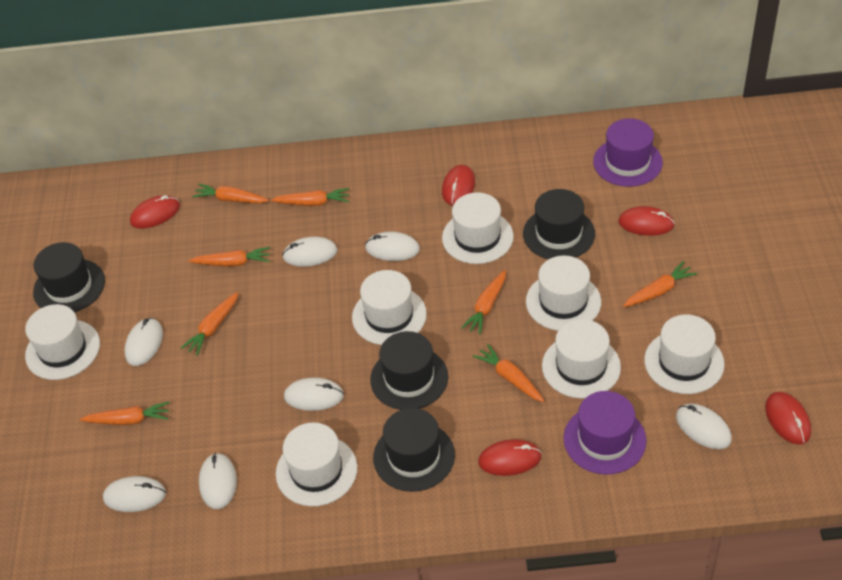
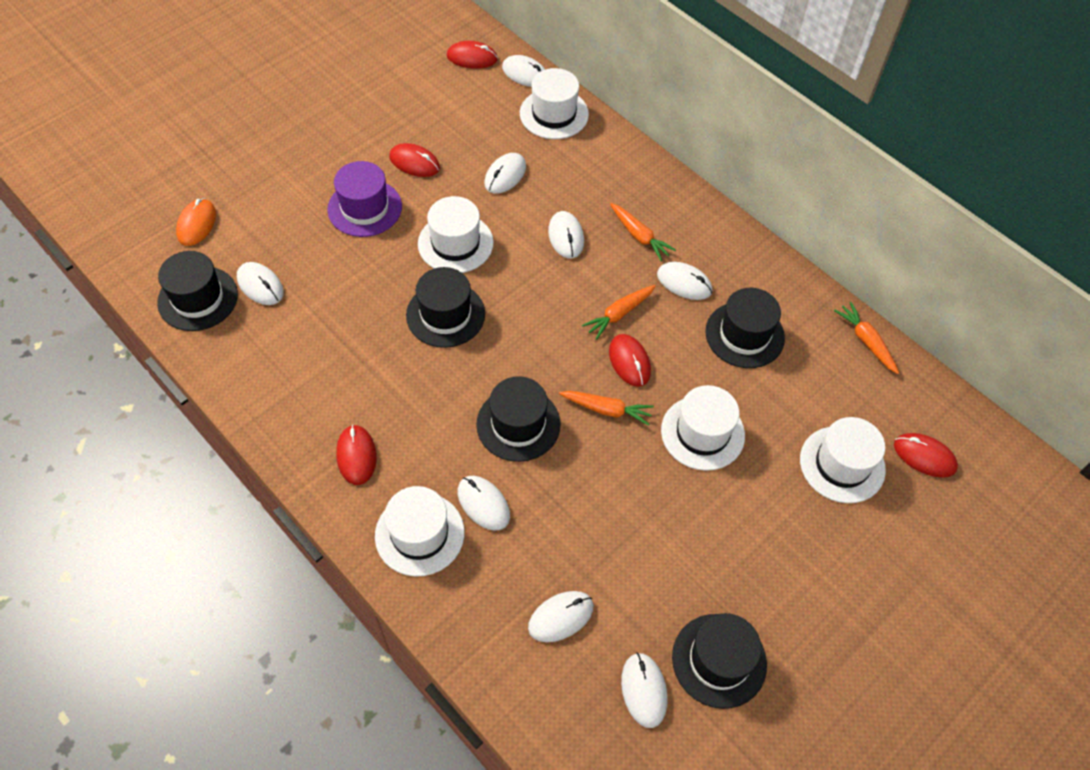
black hat: [33,242,105,312] [370,331,448,410] [373,408,455,492] [523,189,595,259] = 4 -> [157,251,238,331] [406,267,485,348] [476,376,561,462] [672,613,767,709] [705,288,785,368] = 5
orange carrot: [80,402,170,425] [181,292,239,356] [189,247,270,267] [192,184,269,203] [271,188,349,206] [461,270,506,335] [473,344,544,402] [623,261,697,307] = 8 -> [559,391,654,426] [582,285,656,340] [610,203,676,261] [834,302,899,374] = 4
orange mouse: none = 0 -> [176,198,216,246] = 1
purple hat: [563,391,646,475] [593,118,663,187] = 2 -> [327,161,402,237] = 1
white hat: [25,304,100,380] [276,422,357,506] [352,270,427,345] [442,192,514,264] [526,256,601,331] [542,319,621,399] [644,314,725,394] = 7 -> [375,486,464,576] [418,196,494,273] [520,68,589,139] [661,385,745,471] [800,417,886,503] = 5
white mouse: [103,476,166,512] [124,318,163,366] [199,453,237,509] [282,237,338,267] [284,377,344,411] [365,232,420,261] [676,404,732,449] = 7 -> [237,262,284,305] [458,476,510,531] [484,153,526,194] [502,55,545,87] [528,591,593,642] [548,211,584,258] [621,652,667,728] [657,262,712,300] = 8

